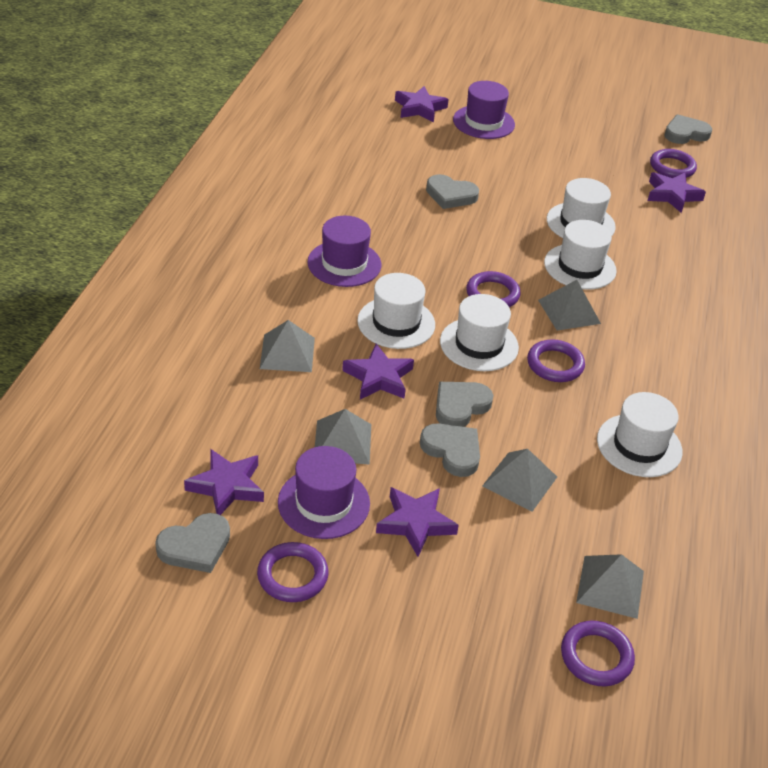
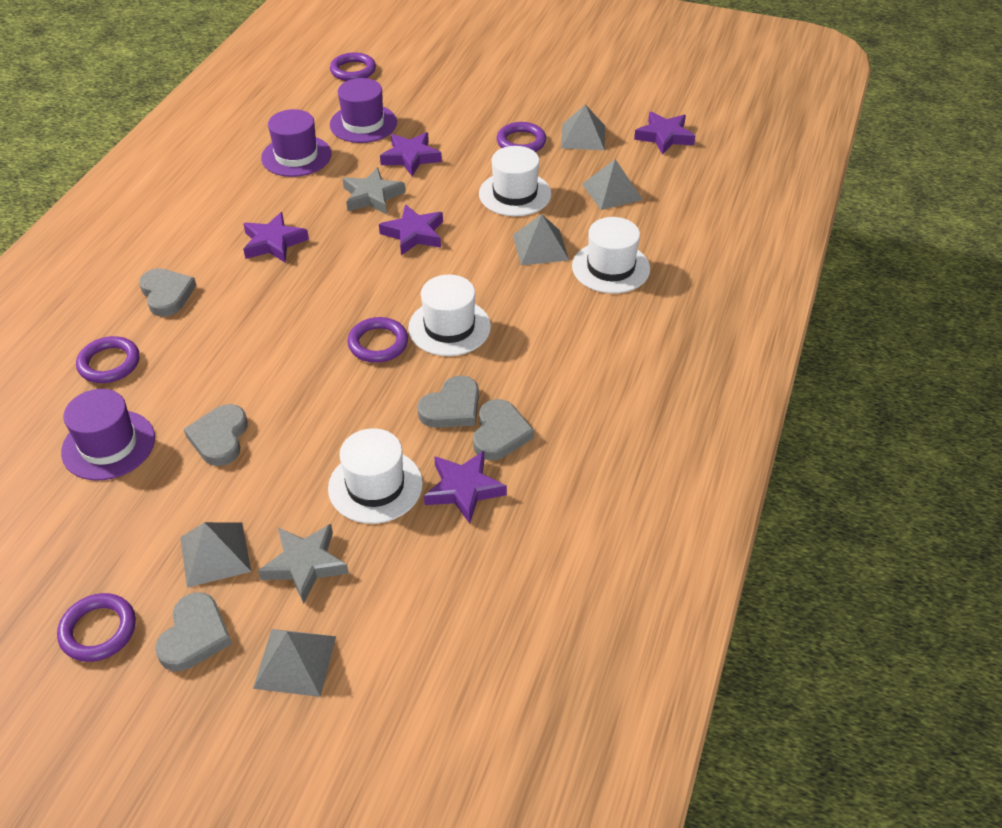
grey star: none = 0 -> [258,524,349,604] [342,167,405,214] = 2
white hat: [357,273,435,349] [440,294,519,371] [544,220,617,290] [547,178,616,238] [597,392,682,477] = 5 -> [328,428,423,524] [408,275,491,356] [479,146,551,216] [572,217,650,293] = 4

